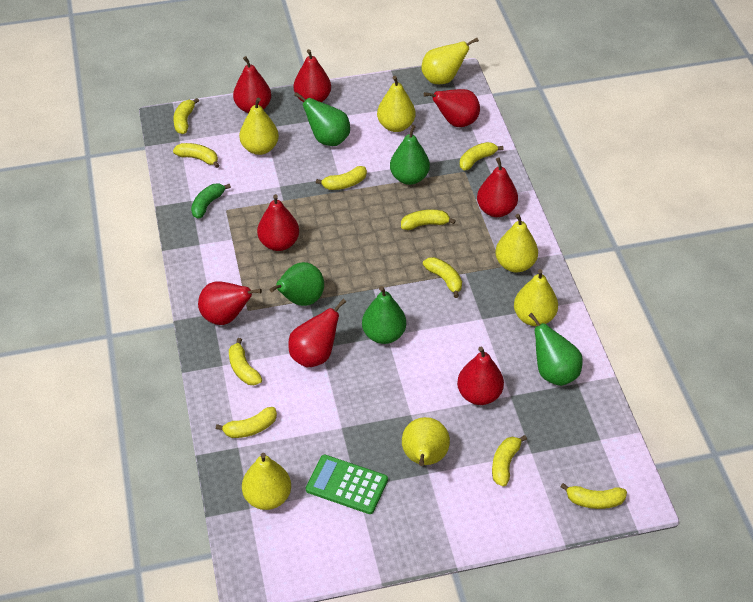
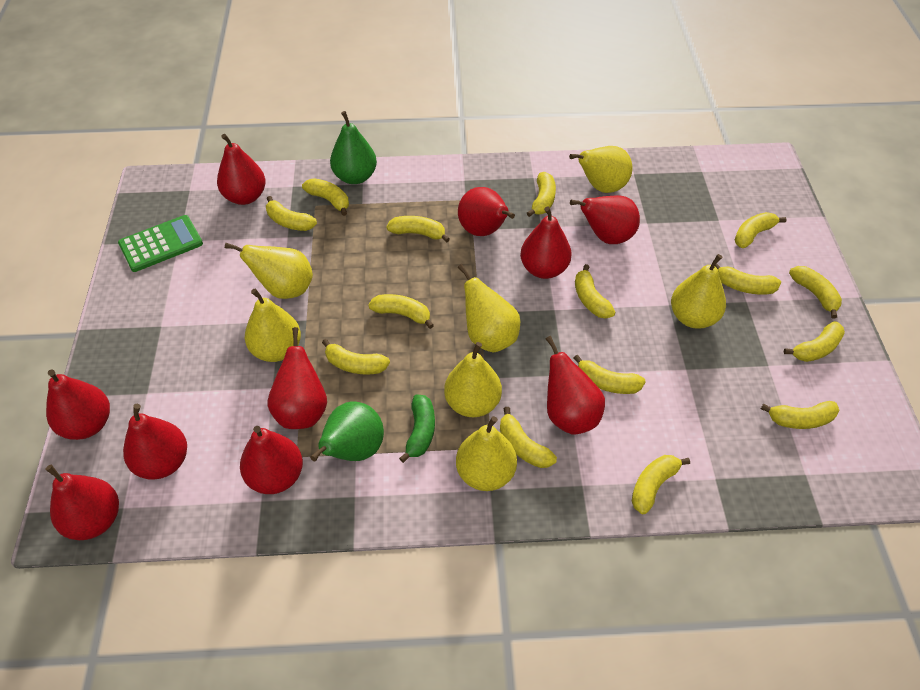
green pear: [270,262,324,306] [294,92,350,146] [362,286,406,344] [390,125,430,185] [528,313,583,386] = 5 -> [310,402,384,461] [330,111,377,184] = 2
red pear: [198,281,262,325] [233,56,271,113] [257,194,299,251] [288,299,346,368] [294,49,331,102] [424,89,480,127] [457,347,504,405] [477,157,518,217] = 8 -> [45,465,119,540] [46,370,110,440] [123,404,187,480] [217,134,266,205] [240,426,303,494] [268,327,327,429] [458,187,515,236] [520,207,572,279] [546,336,605,435] [570,195,640,244] = 10
yellow banana: [173,98,199,134] [173,143,220,168] [216,407,277,438] [229,338,262,385] [316,166,367,190] [401,209,456,230] [423,257,462,298] [460,142,503,170] [492,435,527,486] [561,483,627,509] = 10 -> [266,196,317,231] [302,178,349,216] [322,339,390,375] [368,294,434,329] [387,216,450,243] [500,407,557,468] [527,172,556,217] [574,355,646,394] [575,264,616,319] [632,455,690,514] [715,263,781,295] [734,212,787,248] [761,401,839,429] [784,321,845,362] [789,266,842,319] = 15

